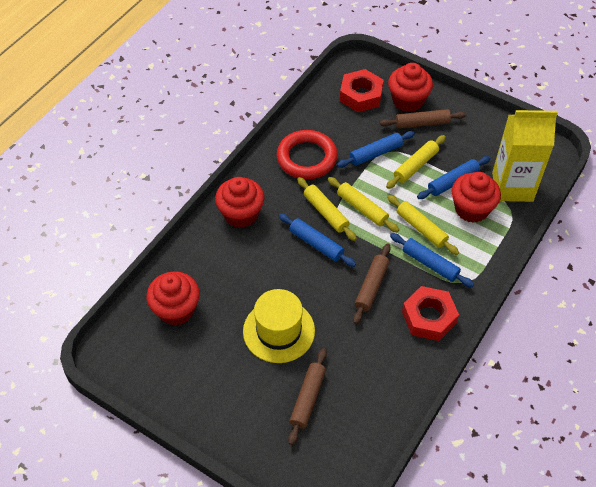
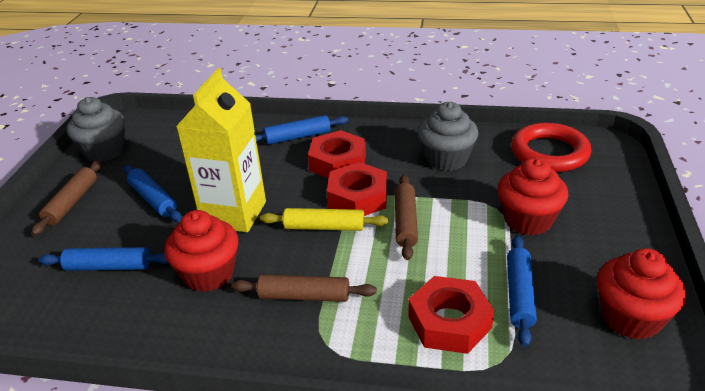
grey cupcake: none = 0 -> [67,97,125,161] [418,102,478,171] = 2
red cupcake: [146,271,200,326] [215,177,264,228] [388,63,433,112] [452,172,501,223] = 4 -> [164,210,239,292] [498,157,568,235] [597,248,686,339] = 3
red nut: [340,69,384,112] [402,286,459,341] = 2 -> [308,130,366,179] [327,162,387,216] [408,276,494,354] = 3
yellow hat: [243,289,315,363] = 1 -> none = 0
yellow rolling pin: [297,177,357,241] [328,177,399,232] [386,135,446,189] [387,195,459,255] = 4 -> [260,208,389,231] = 1

